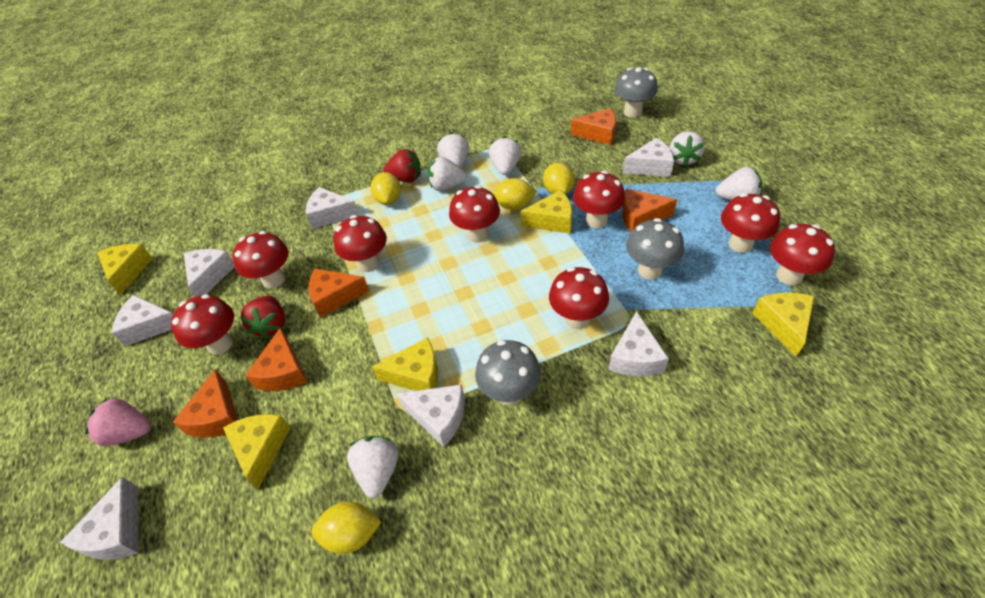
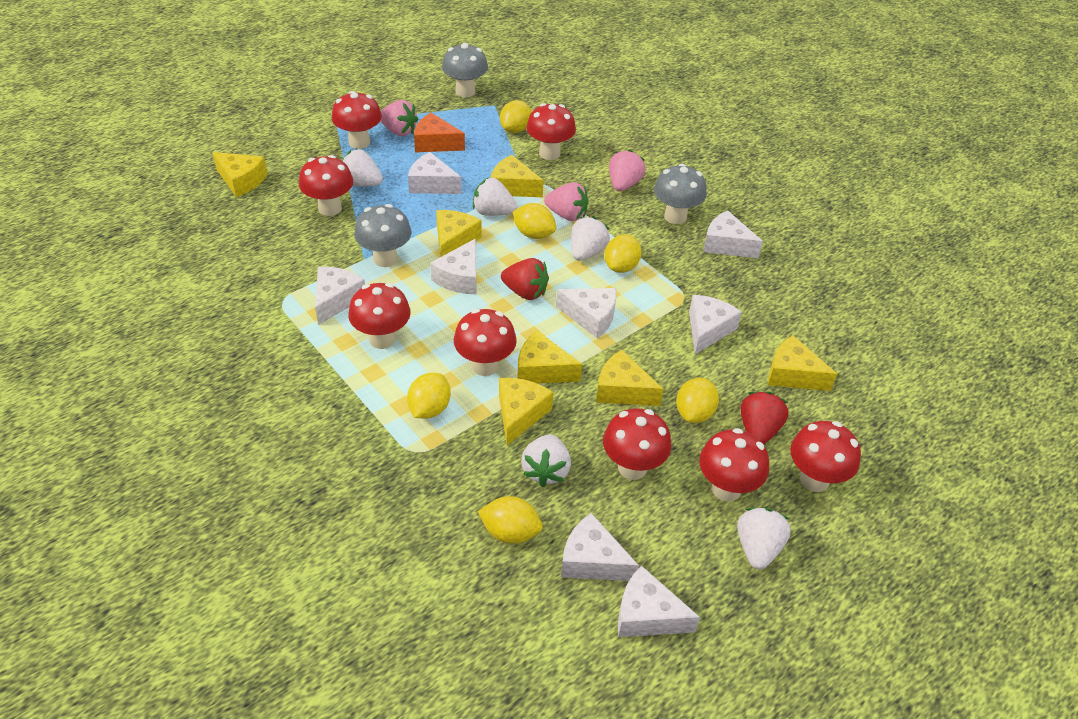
orange cheese: [173,369,238,438] [245,327,307,391] [309,268,369,318] [571,108,616,145] [622,189,677,232] = 5 -> [414,113,465,152] = 1
pink strawberry: [85,398,151,446] = 1 -> [381,100,418,136] [544,182,589,221] [609,150,645,191] = 3
white cheese: [60,477,139,560] [112,295,173,347] [184,249,235,297] [306,187,359,229] [397,384,465,447] [609,311,669,377] [623,138,674,177] = 7 -> [315,266,365,325] [408,152,462,194] [430,239,477,294] [556,288,617,339] [561,513,639,581] [618,565,700,637] [689,295,742,354] [703,210,763,258] = 8
white strawberry: [347,436,399,498] [427,157,467,191] [437,133,469,168] [489,136,521,175] [669,131,705,167] [716,167,762,201] = 6 -> [342,149,383,187] [473,177,517,216] [521,434,571,487] [571,217,610,261] [737,508,791,570] = 5
yellow cheese: [97,244,153,295] [223,414,290,489] [372,337,438,391] [520,190,572,234] [753,292,814,357] = 5 -> [212,152,268,197] [436,210,482,257] [491,155,544,197] [499,378,553,445] [518,330,582,384] [596,350,663,406] [768,335,837,391] = 7
yellow lemon: [311,502,381,554] [370,172,401,205] [493,178,537,210] [543,162,574,195] = 4 -> [407,373,451,419] [478,496,543,544] [500,100,532,133] [513,203,556,239] [604,235,642,273] [676,378,719,423] = 6

